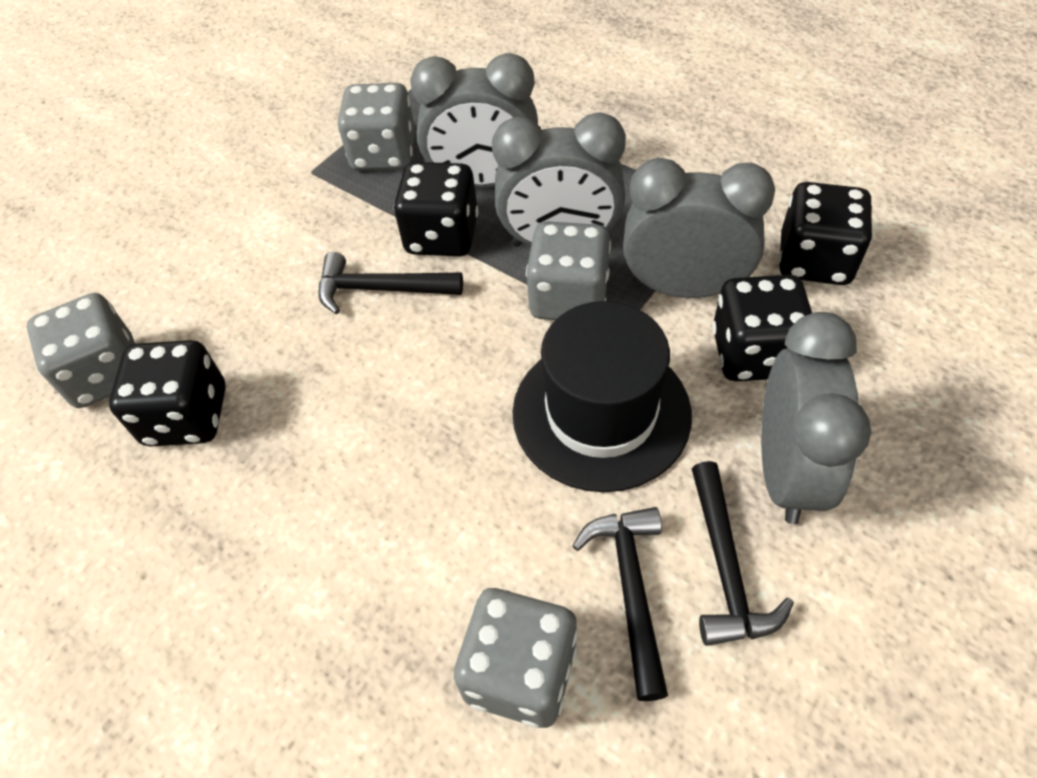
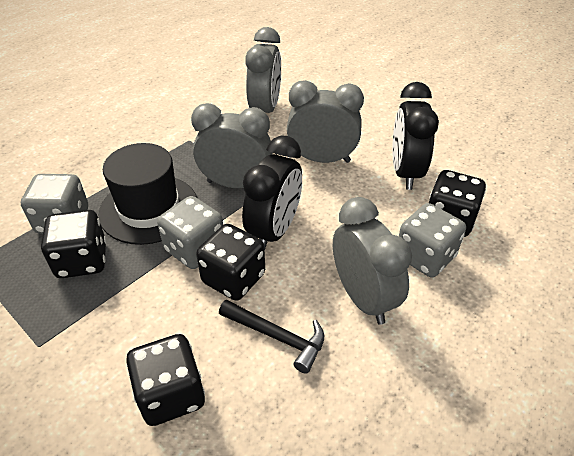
black clock: none = 0 -> [242,136,302,250] [392,82,439,190] = 2
black hammer: [318,252,463,314] [573,507,668,701] [692,461,794,646] = 3 -> [219,300,324,374] = 1
grey dice: [26,293,135,408] [337,83,415,171] [454,588,578,728] [526,221,611,320] = 4 -> [21,174,88,234] [157,196,223,269] [399,203,466,277] = 3

